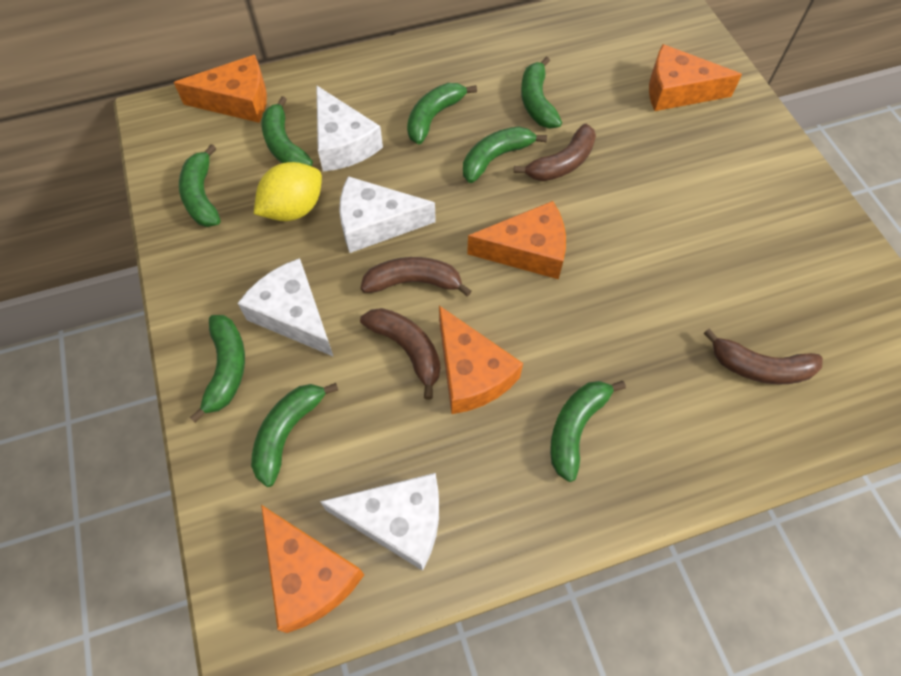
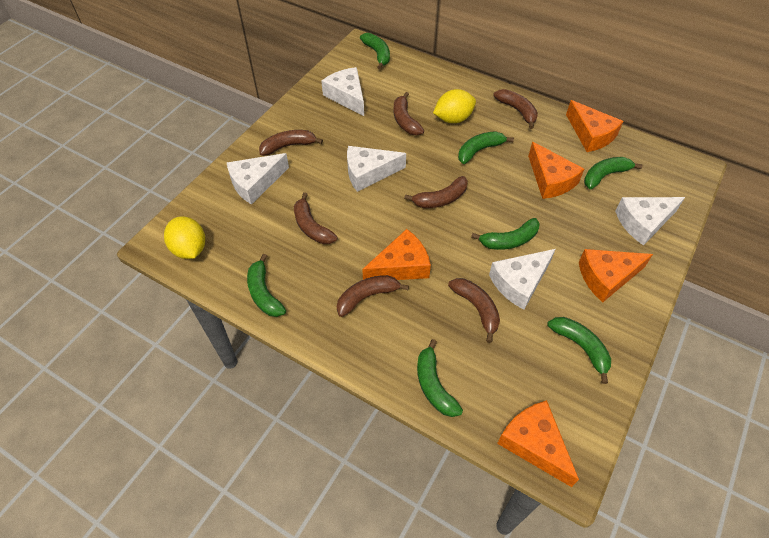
brown banana: [360,308,440,400] [361,257,472,297] [514,124,596,181] [703,329,823,384] = 4 -> [259,130,323,156] [294,192,338,244] [337,275,409,317] [394,92,424,135] [404,176,468,208] [448,278,500,343] [493,89,538,129] = 7
green banana: [179,144,221,227] [189,315,245,423] [251,383,338,487] [262,96,313,166] [407,83,477,144] [463,126,547,183] [521,56,562,128] [550,381,626,482] = 8 -> [247,254,286,317] [360,33,390,69] [417,339,463,417] [458,131,514,164] [471,218,540,250] [547,317,611,384] [584,157,643,189] = 7
white cheese: [237,258,334,357] [316,85,383,172] [320,473,439,571] [339,176,436,253] = 4 -> [227,153,289,205] [321,67,364,116] [347,146,406,192] [489,249,555,310] [615,197,685,246] = 5
yellow lemon: [254,162,322,221] = 1 -> [164,216,205,259] [433,89,476,123] = 2

